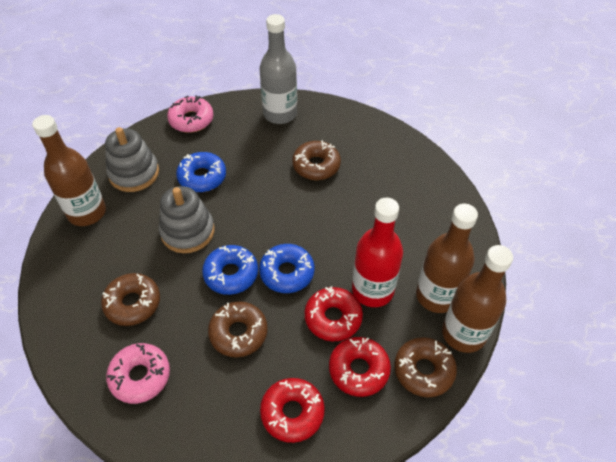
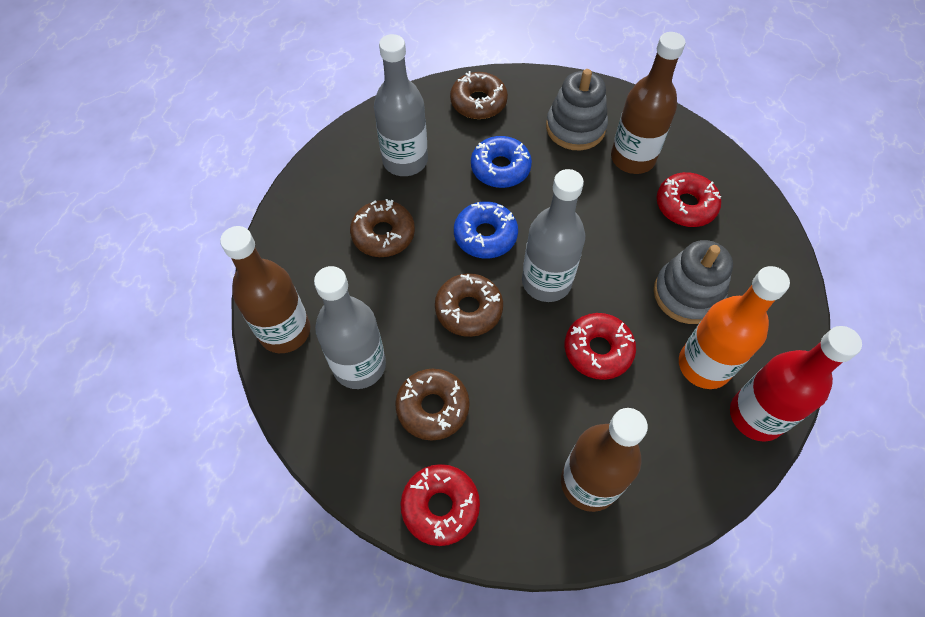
blue donut: [176,152,226,192] [202,245,258,295] [259,244,315,293] = 3 -> [454,201,518,258] [471,136,532,188] = 2
grey bottle: [260,14,297,124] = 1 -> [314,266,386,389] [374,34,428,176] [522,169,585,302] = 3
orange bottle: none = 0 -> [679,266,790,389] = 1
pink donut: [106,343,170,404] [167,95,214,133] = 2 -> none = 0

